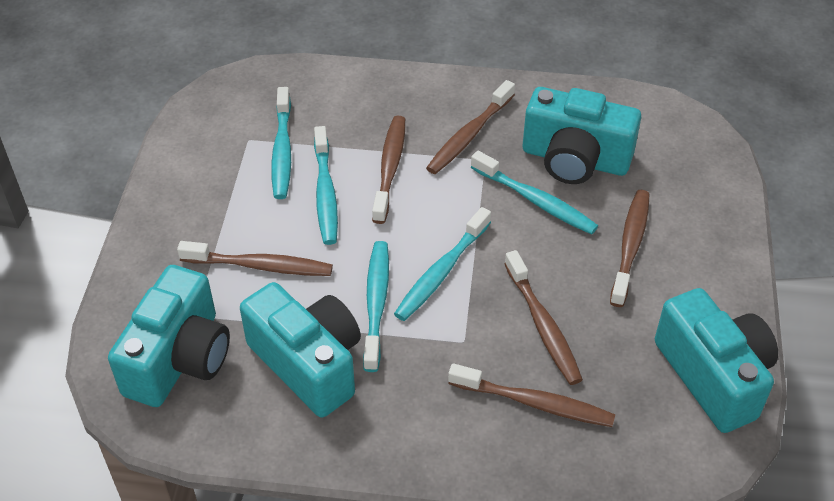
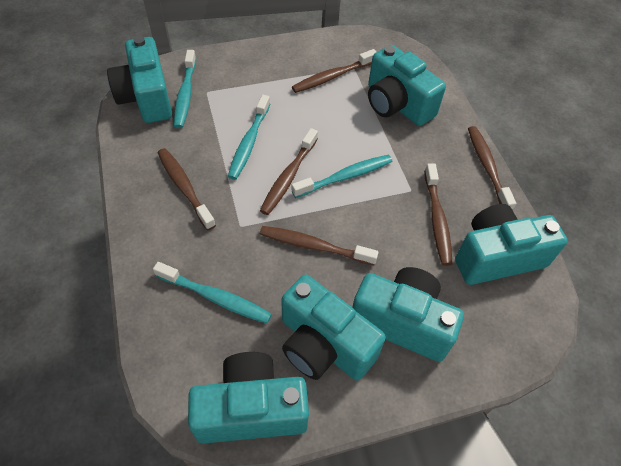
turquoise camera: [108,265,230,407] [240,282,361,418] [523,87,641,184] [655,288,778,433] = 4 -> [107,36,172,123] [188,352,309,444] [281,275,386,381] [352,267,464,362] [368,45,446,126] [455,204,568,285] = 6
turquoise toothbrush: [271,87,291,199] [314,126,338,245] [363,241,389,372] [394,207,491,321] [471,151,598,235] = 5 -> [153,262,272,323] [174,50,196,128] [228,95,270,180] [292,155,392,198] = 4

